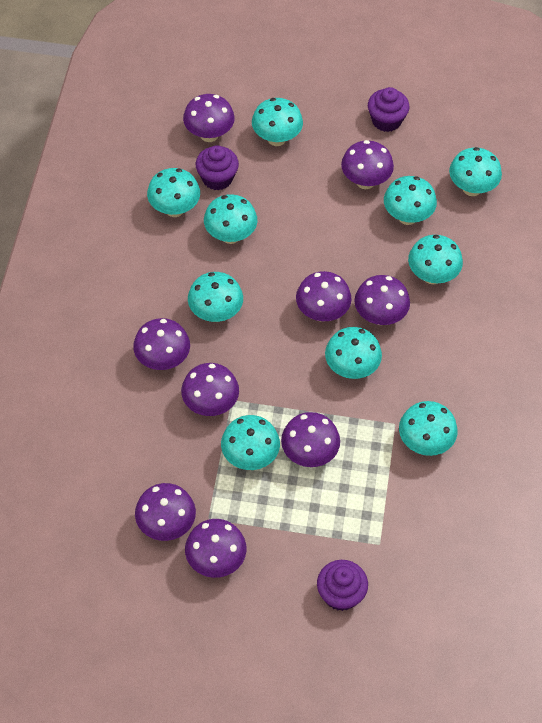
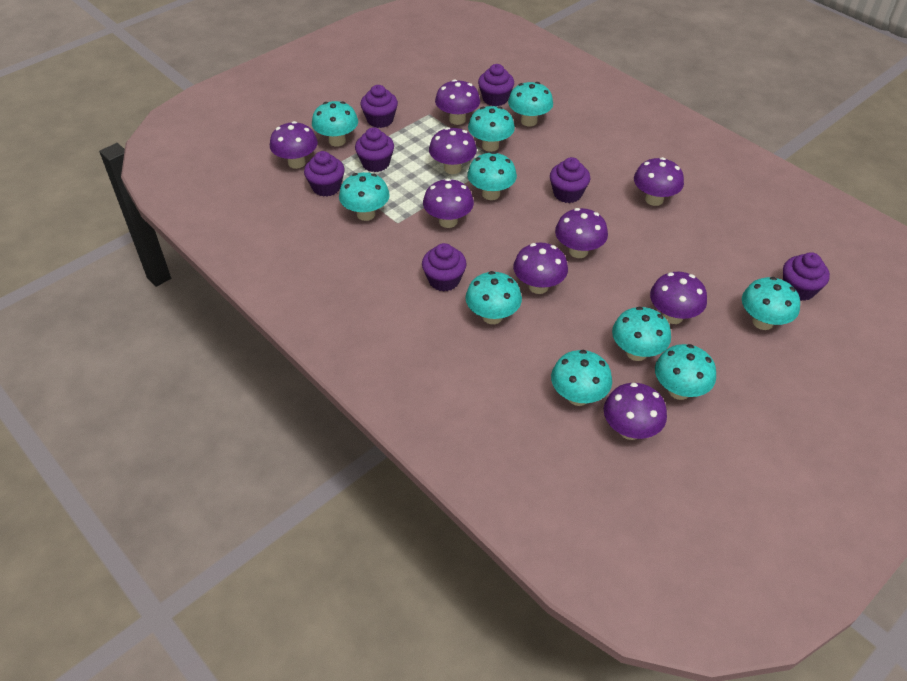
purple cupcake: [196,145,239,190] [317,560,368,611] [368,87,410,132] = 3 -> [304,151,345,197] [355,127,394,172] [361,85,398,128] [422,243,467,292] [478,64,514,106] [550,157,590,203] [783,252,830,301] = 7

